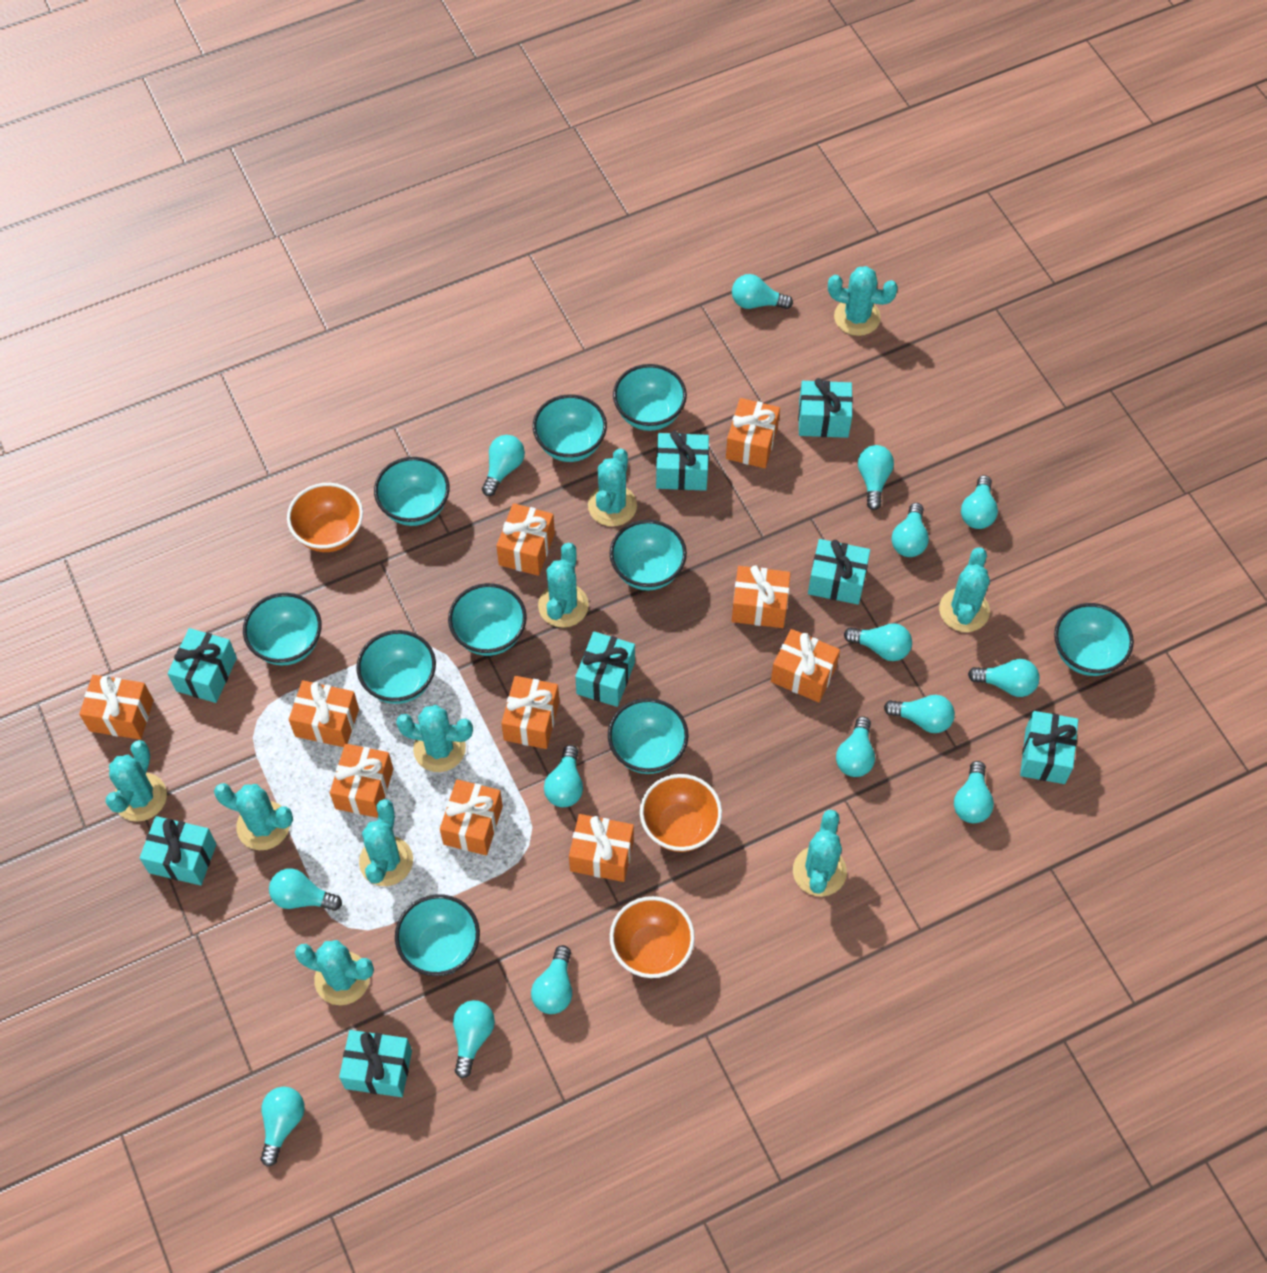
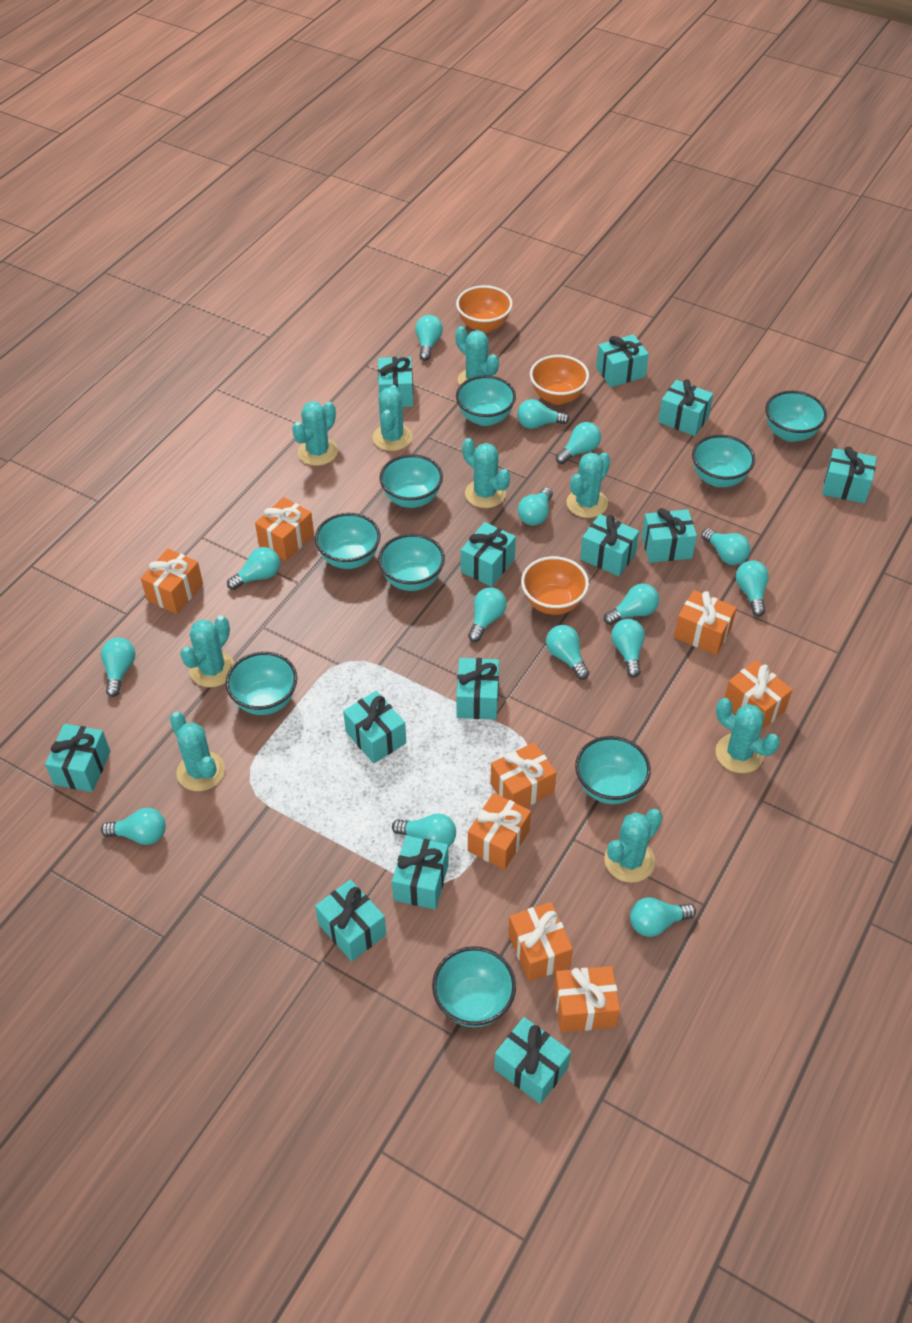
orange gift: [79,675,154,740] [289,680,359,747] [330,744,393,818] [440,779,503,856] [496,503,555,576] [501,676,559,749] [569,814,634,882] [726,398,780,468] [732,565,791,628] [771,629,840,702] = 10 -> [141,549,203,614] [255,497,314,561] [468,793,531,870] [490,742,556,808] [508,902,573,981] [554,966,620,1032] [674,590,737,655] [724,660,792,730] = 8
turquoise bowl: [243,593,322,665] [356,630,436,704] [374,457,450,526] [395,894,480,976] [448,583,527,656] [533,394,607,462] [608,698,689,774] [610,520,687,591] [613,364,687,431] [1054,603,1134,676] = 10 -> [226,652,297,715] [315,513,381,569] [378,534,445,591] [379,454,443,508] [432,946,516,1027] [456,375,516,426] [575,736,651,804] [692,435,755,487] [765,391,827,442] = 9
turquoise cactus: [106,740,167,822] [214,783,293,850] [295,940,374,1005] [359,799,413,886] [396,705,473,772] [538,543,589,628] [588,448,637,527] [793,810,847,897] [828,266,898,336] [939,547,990,632] = 10 -> [170,712,225,791] [180,616,235,688] [292,401,338,466] [373,385,412,451] [455,326,499,385] [462,438,510,508] [567,452,610,518] [604,809,662,883] [715,698,780,773] = 9
turquoise gift: [140,816,216,885] [168,628,237,703] [339,1030,412,1097] [575,631,635,707] [656,431,709,491] [798,378,853,438] [808,539,870,605] [1020,711,1078,784] = 8 -> [45,724,111,792] [315,879,386,961] [343,691,406,763] [378,357,413,407] [392,836,449,910] [456,658,499,720] [461,522,516,587] [494,1017,571,1104] [580,514,639,576] [596,334,649,387] [642,508,697,563] [658,379,713,436] [822,446,877,503] = 13

